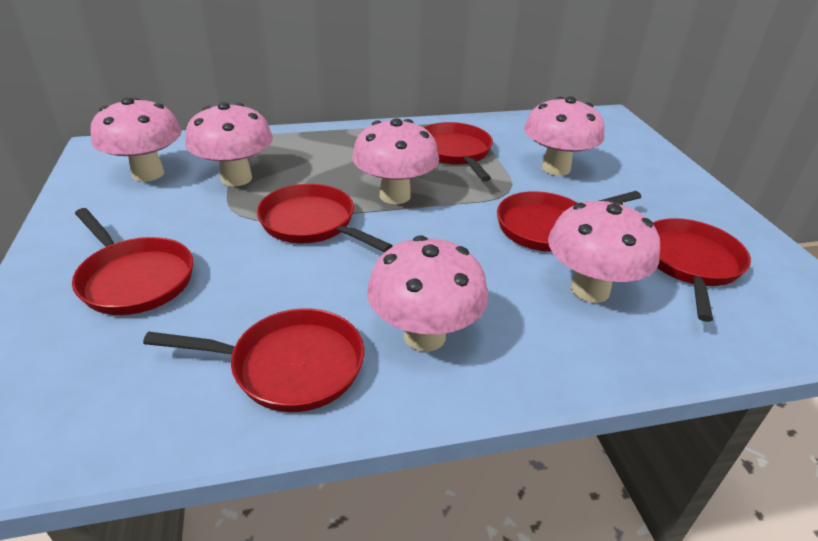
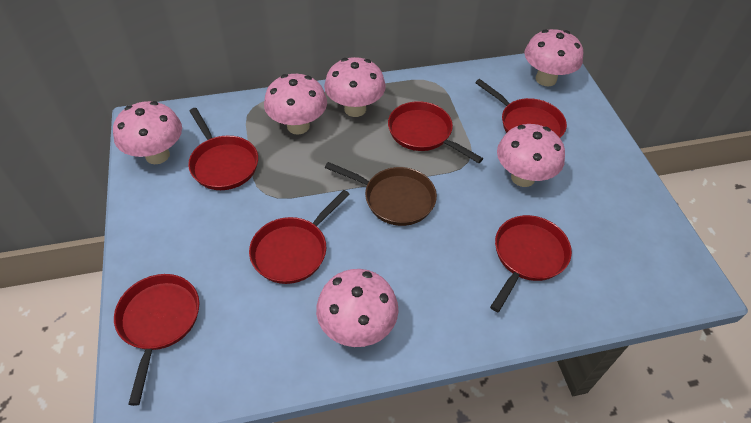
brown pan: none = 0 -> [325,162,437,226] = 1

